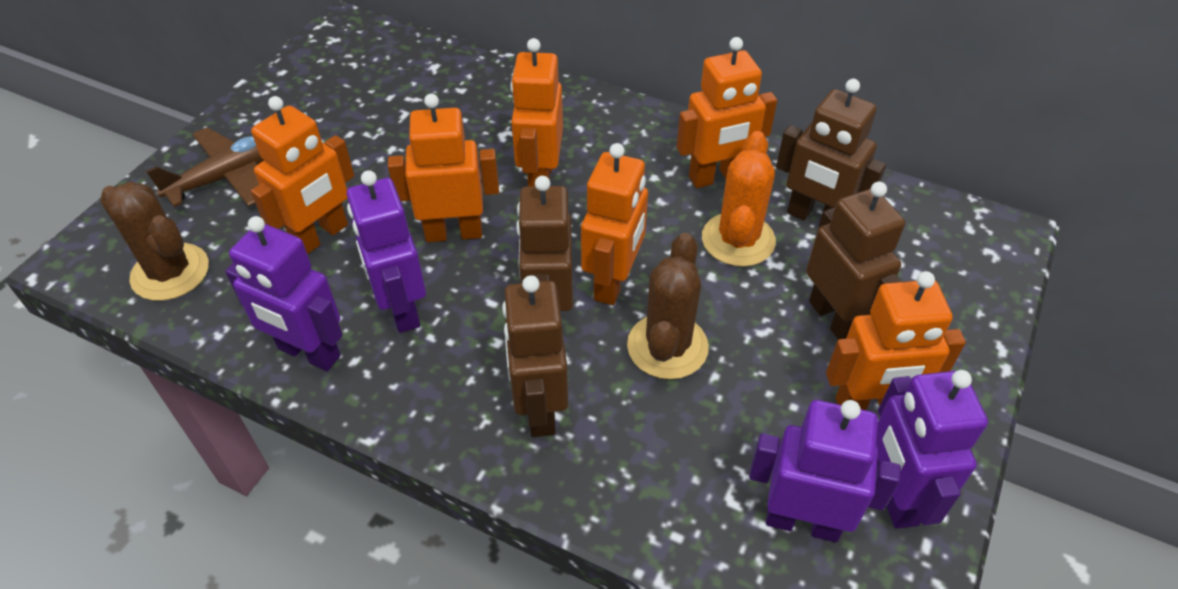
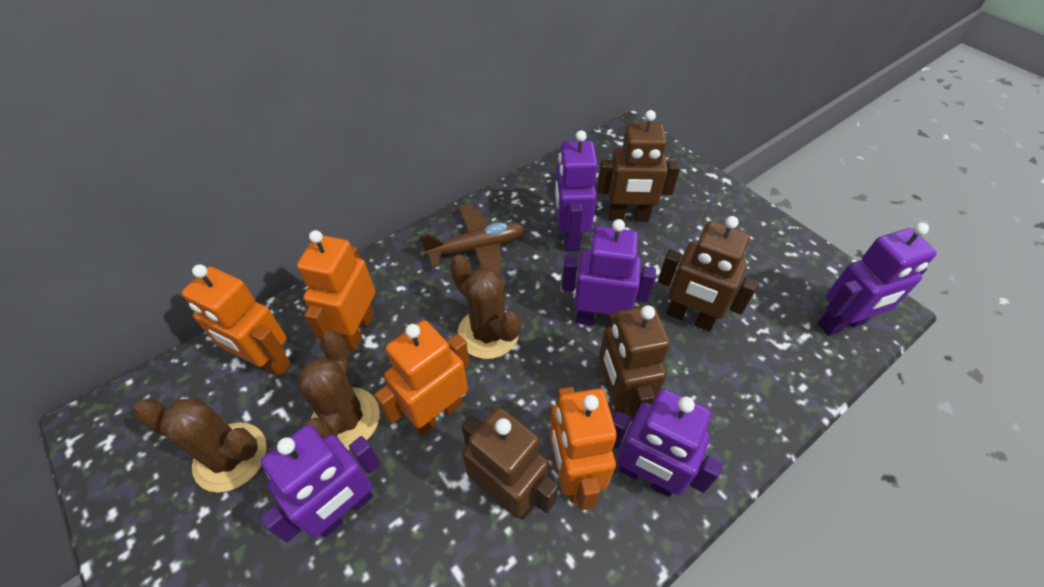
brown cactus: [100,181,209,301] [627,233,709,379] = 2 -> [134,398,267,493] [297,332,380,450] [450,255,521,359] = 3
orange cactus: [702,131,776,267] = 1 -> none = 0
orange robot: [251,96,354,254] [388,94,499,242] [511,38,563,186] [581,143,648,305] [677,37,777,188] [826,271,966,410] = 6 -> [181,264,291,377] [297,230,375,351] [374,320,470,436] [550,387,617,510] = 4
purple robot: [225,216,343,371] [347,170,426,333] [749,400,901,542] [876,370,988,529] = 4 -> [260,424,381,542] [555,130,598,252] [562,219,656,327] [612,389,723,497] [818,223,937,336] = 5

